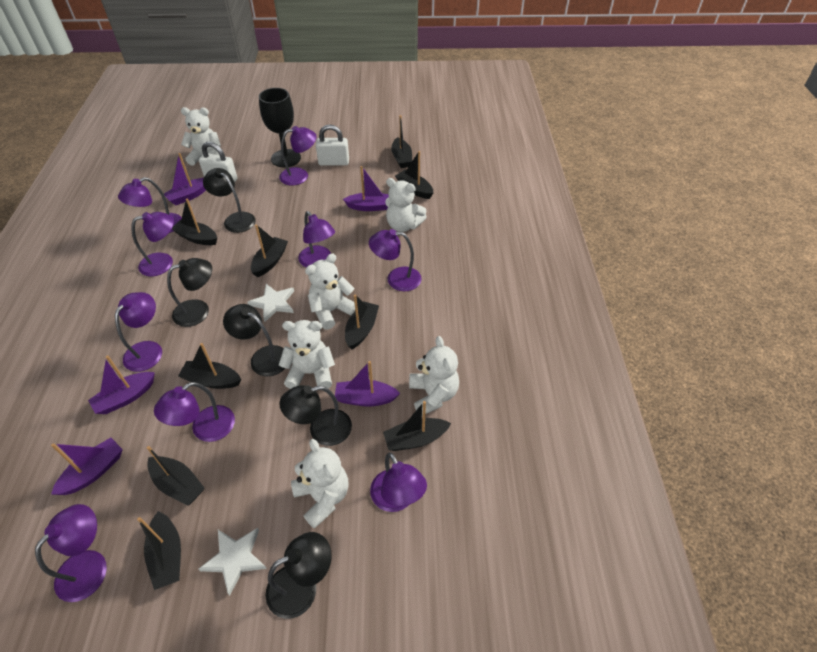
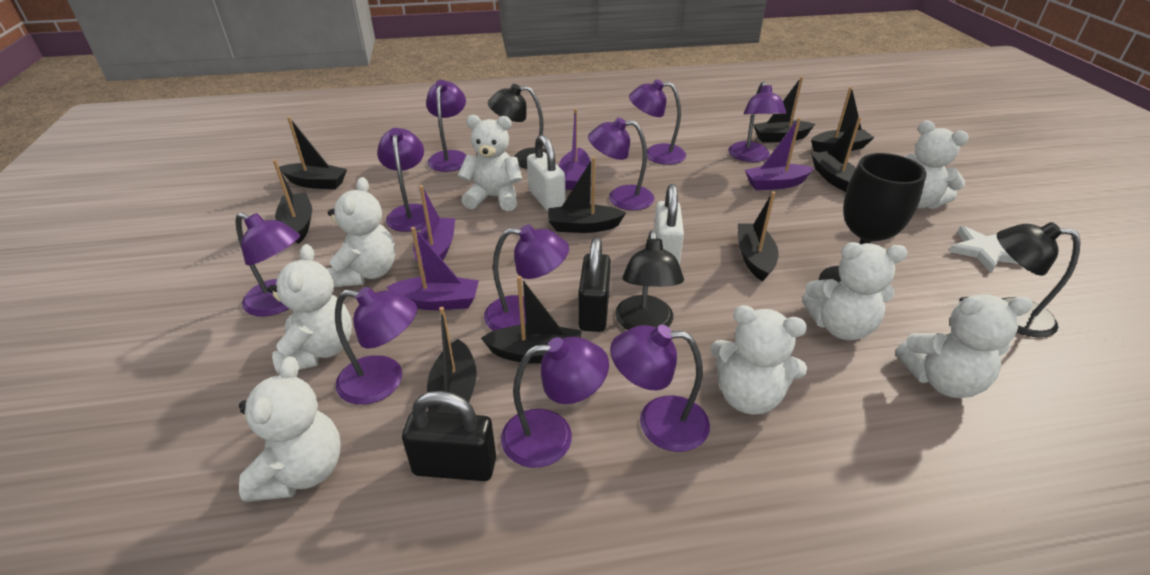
black lamp: [167,258,212,327] [203,168,256,233] [223,304,285,377] [265,532,332,619] [279,385,352,446] = 5 -> [488,84,546,169] [615,230,684,330] [997,222,1080,338] = 3
black padlock: none = 0 -> [402,391,496,481] [578,238,611,332] = 2
purple boat: [51,438,123,495] [88,355,155,414] [164,153,206,205] [335,361,400,407] [343,166,389,211] = 5 -> [386,227,479,310] [413,185,455,270] [559,109,590,190] [745,118,814,190] = 4
purple lamp: [35,504,107,602] [115,292,162,372] [118,177,182,233] [131,212,174,276] [154,382,235,442] [279,126,317,185] [298,211,335,268] [369,229,422,291] [370,453,427,512] = 9 -> [235,213,300,317] [335,287,417,405] [377,128,426,232] [426,80,466,172] [484,225,569,331] [501,337,609,468] [588,118,654,210] [610,325,710,452] [629,79,686,165] [728,82,786,162] = 10
white star: [198,528,267,596] [247,284,294,322] = 2 -> [949,226,1019,273] = 1
white teddy bear: [181,107,221,166] [279,320,335,389] [291,439,349,529] [305,254,355,330] [385,178,427,232] [409,336,459,414] = 6 -> [239,356,341,502] [268,244,352,374] [327,177,396,287] [458,115,522,211] [710,305,807,414] [802,242,908,340] [895,294,1033,398] [904,121,969,209] = 8

